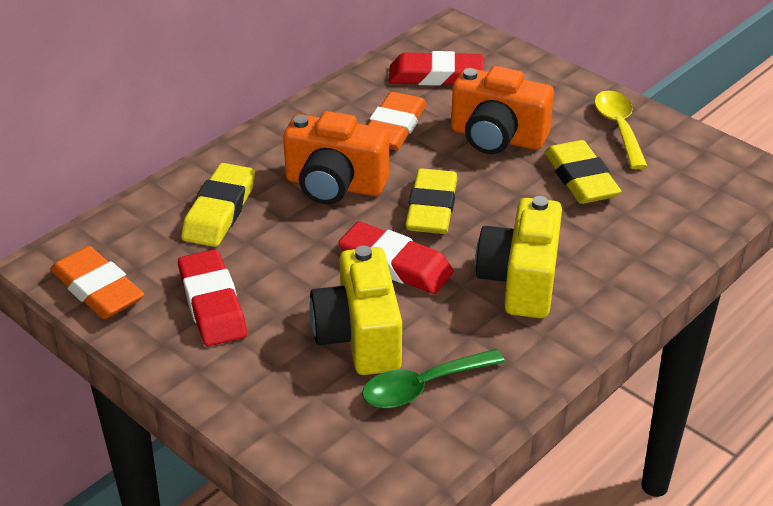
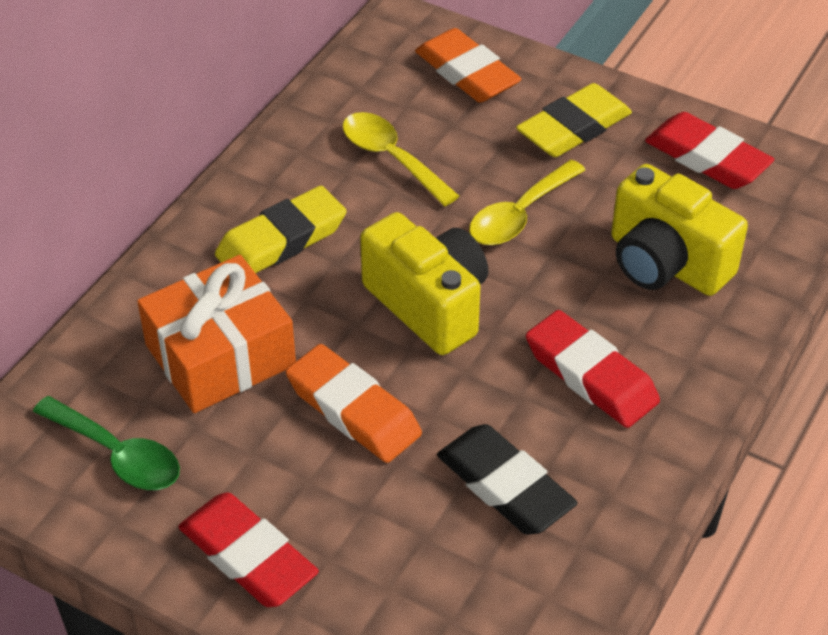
black eraser: none = 0 -> [437,424,578,535] = 1
orange camera: [283,111,389,204] [451,66,554,154] = 2 -> none = 0
orange gift: none = 0 -> [137,255,296,413] = 1
yellow eraser: [181,163,255,247] [405,168,457,234] [544,140,621,204] = 3 -> [215,186,346,273] [516,83,632,157] = 2
yellow spoon: [594,91,648,169] = 1 -> [343,112,459,206] [469,160,585,245] = 2

